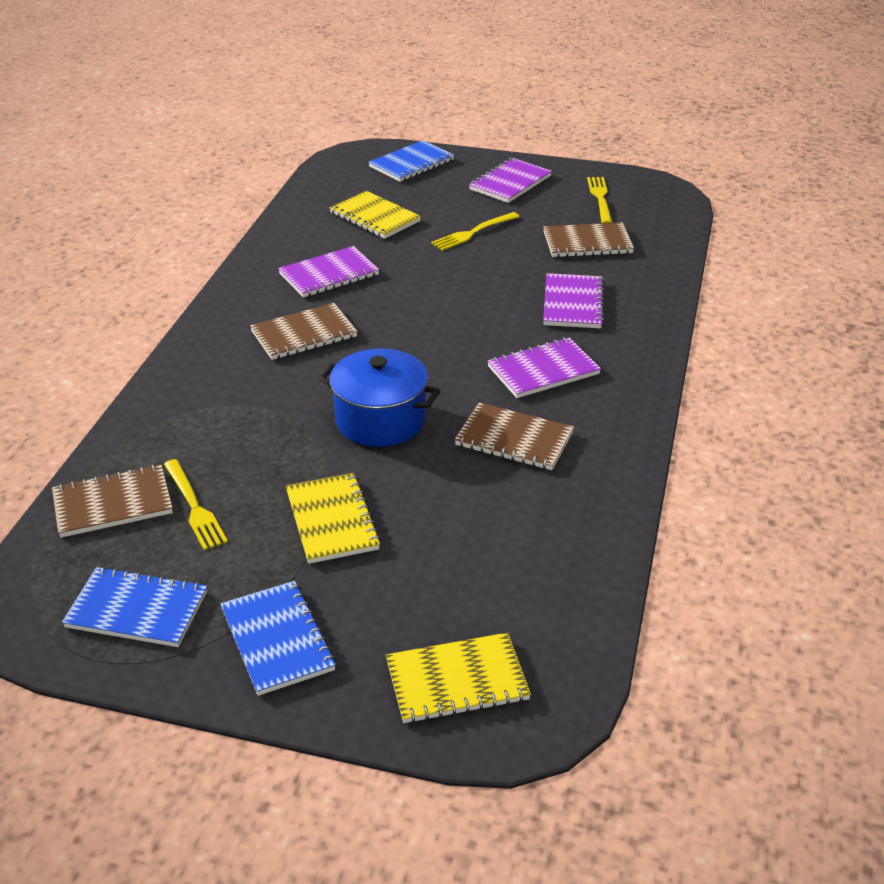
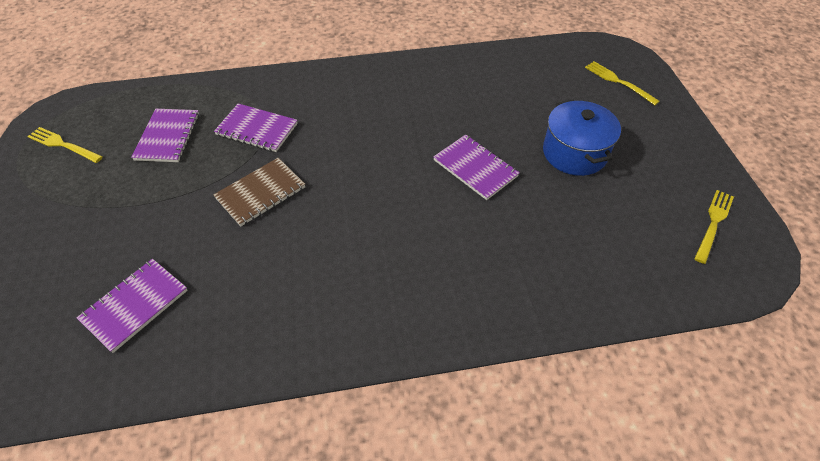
blue notebook: [62,566,207,647] [221,581,336,696] [368,140,454,182] = 3 -> none = 0
brown notebook: [52,464,173,538] [250,303,358,360] [455,403,574,470] [543,222,634,257] = 4 -> [213,158,305,226] = 1
yellow notebook: [286,473,381,564] [330,191,421,239] [386,632,531,723] = 3 -> none = 0

